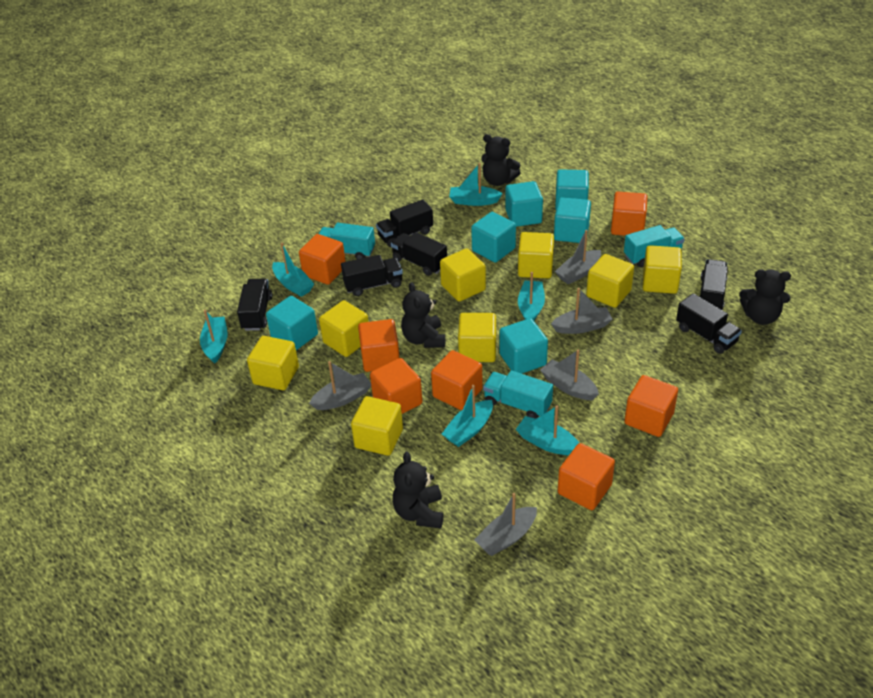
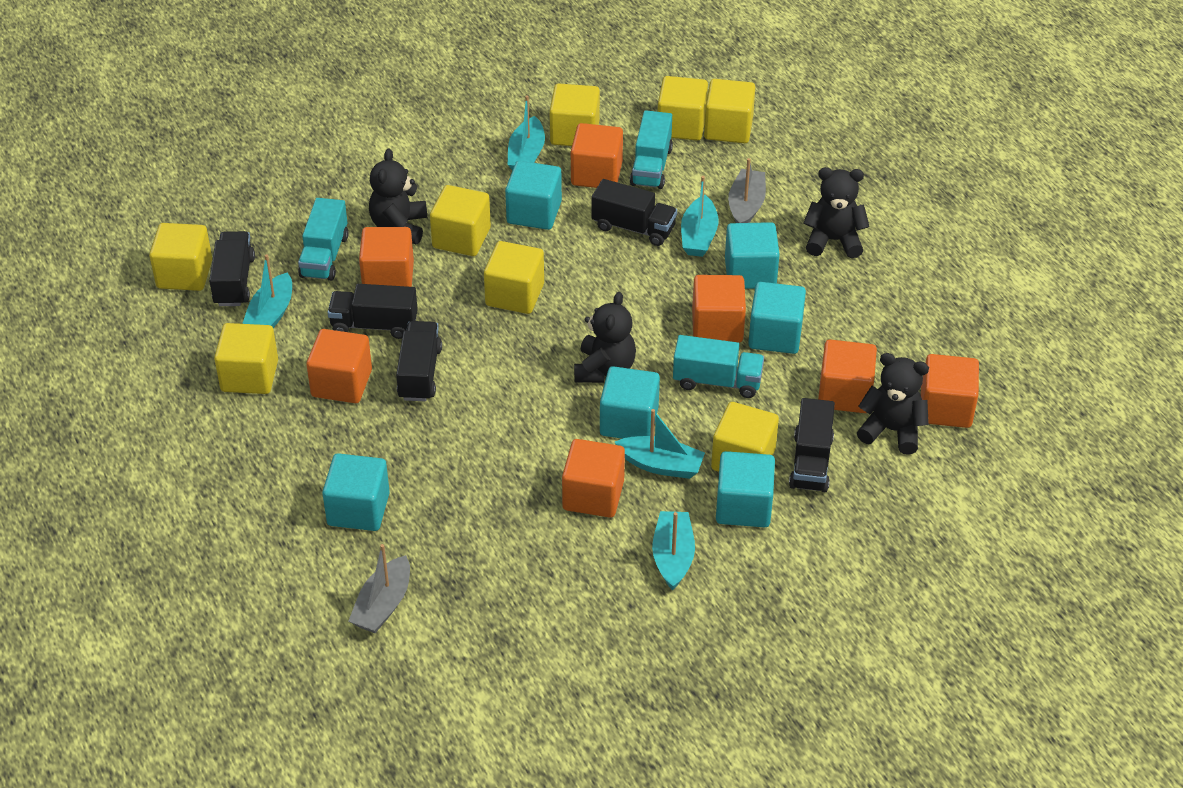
black truck: [237,279,272,331] [341,255,403,296] [376,199,433,247] [391,232,447,276] [676,293,742,354] [699,259,728,310] = 6 -> [209,231,255,306] [327,284,418,339] [396,321,442,401] [592,179,677,246] [789,398,835,492] = 5
grey boat: [309,361,371,410] [474,493,537,556] [540,350,599,400] [551,288,612,334] [555,230,601,285] = 5 -> [349,544,410,633] [728,158,766,223] = 2
turquoise boat: [200,310,227,364] [272,243,314,297] [442,385,493,447] [449,163,503,206] [516,405,579,455] [518,272,545,321] = 6 -> [242,254,292,328] [508,95,545,170] [615,409,705,479] [652,511,695,591] [681,176,718,257] = 5

